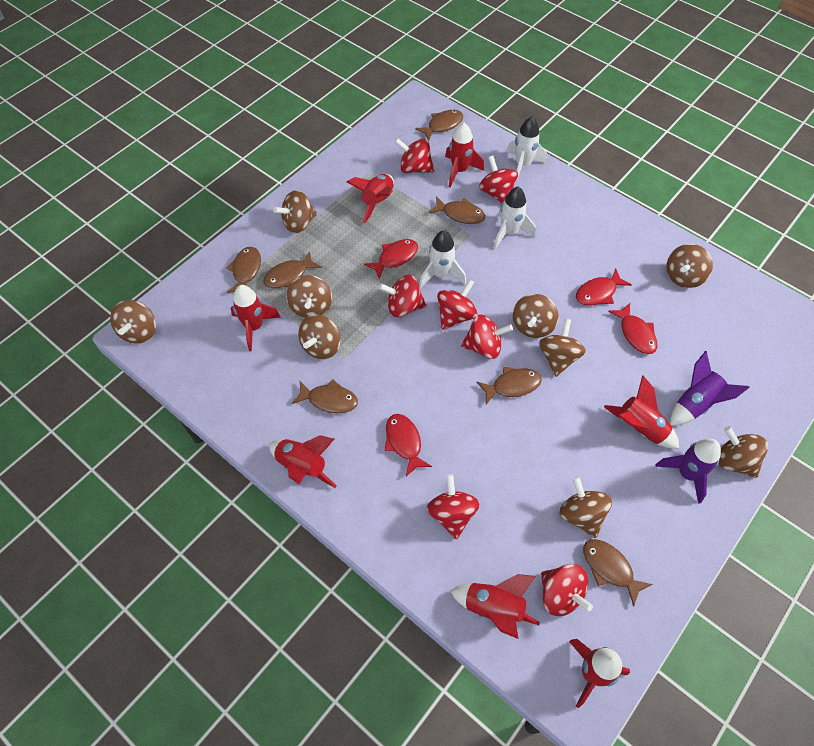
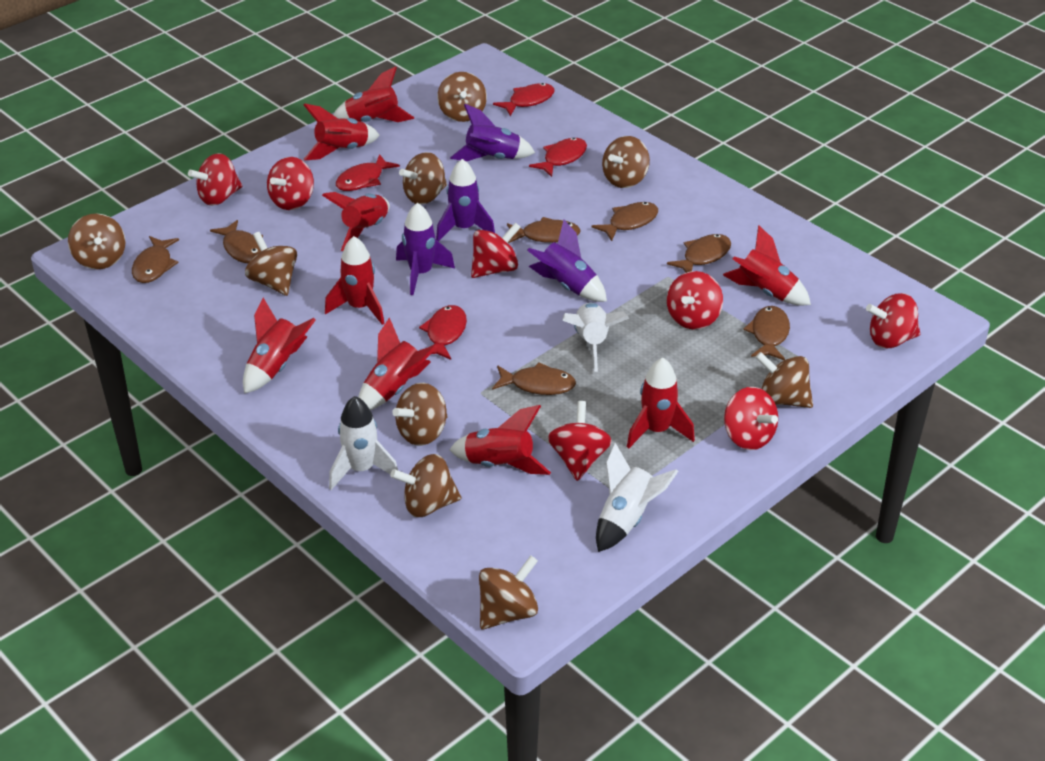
purple rocket: [655,439,721,504] [670,351,750,426] = 2 -> [396,203,455,295] [436,159,495,241] [450,104,535,161] [527,220,607,302] = 4
red rocket: [230,285,281,351] [269,435,337,488] [347,174,394,224] [445,123,484,188] [450,574,540,639] [569,639,630,708] [604,375,679,449] = 7 -> [243,298,316,394] [304,104,380,160] [322,192,390,251] [325,236,385,325] [333,66,414,122] [358,317,437,410] [449,405,551,475] [627,358,695,449] [723,225,811,306] = 9

